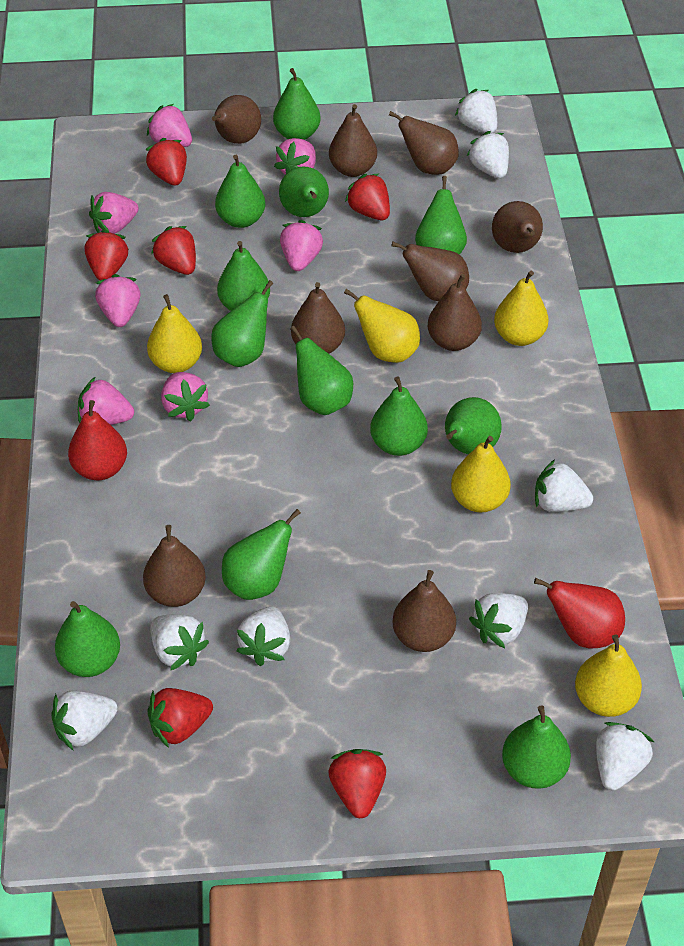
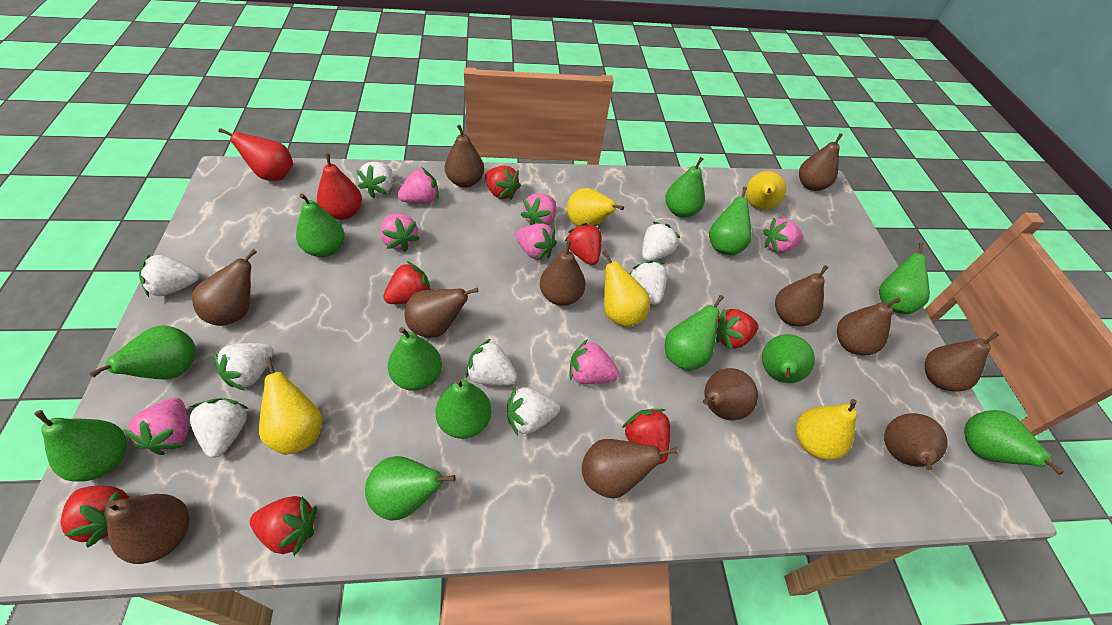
brown pear: [143,525,206,607] [212,95,261,144] [291,282,345,354] [329,104,377,177] [389,111,459,175] [391,242,469,301] [392,570,456,652] [428,274,482,351] [492,201,543,253] = 9 -> [106,494,189,564] [192,249,257,326] [404,288,478,338] [445,125,484,188] [540,241,586,306] [582,439,678,498] [703,368,758,420] [775,265,829,326] [799,133,843,191] [837,297,901,355] [884,413,947,470] [925,332,999,392] = 12
red strawberry: [85,230,129,280] [146,138,187,186] [147,688,213,748] [151,226,196,275] [328,749,386,818] [345,174,390,220] = 6 -> [60,486,129,548] [250,496,317,556] [383,261,431,304] [485,165,521,200] [565,223,602,265] [622,409,670,464] [716,309,759,350] = 7

